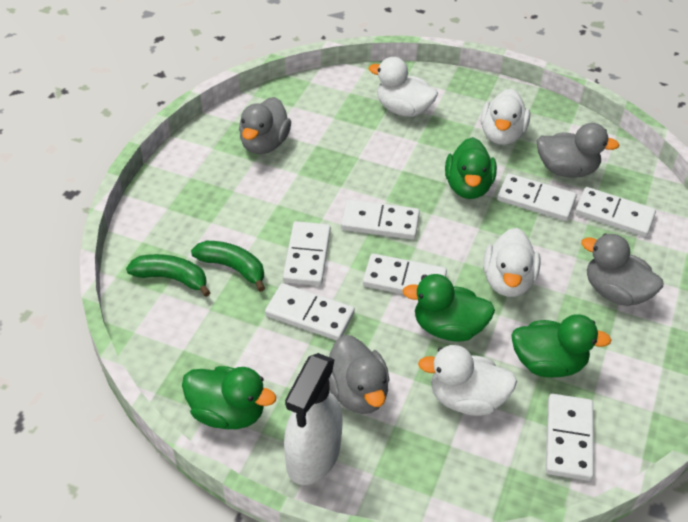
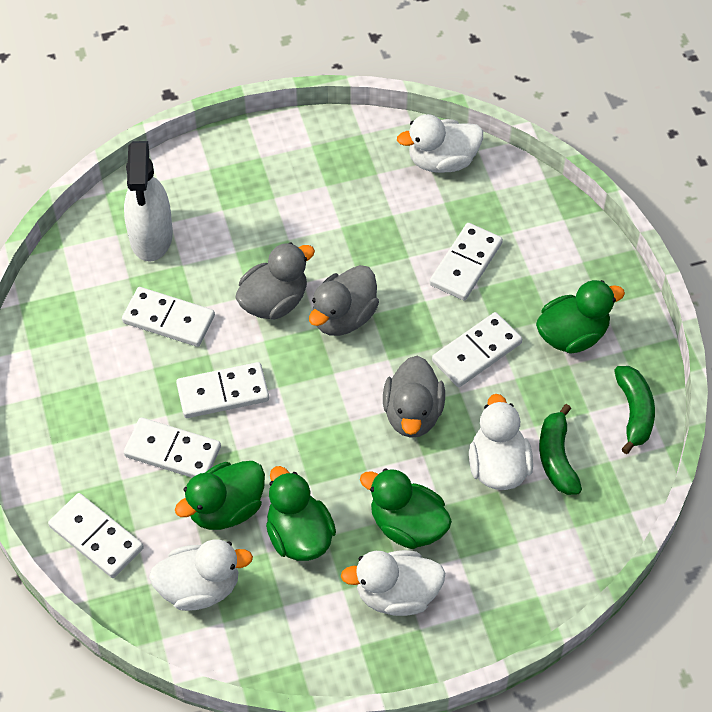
grey duck: [239,97,291,154] [329,335,390,414] [537,123,619,178] [581,234,663,306] = 4 -> [235,242,315,320] [309,265,379,336] [383,356,445,438] = 3
white domino: [265,283,355,340] [283,221,331,286] [341,199,420,240] [363,253,447,294] [497,173,577,221] [546,393,594,481] [575,187,656,237] = 7 -> [48,493,144,578] [122,287,215,347] [124,417,221,478] [176,362,269,418] [429,223,503,300] [432,312,522,387] = 6

